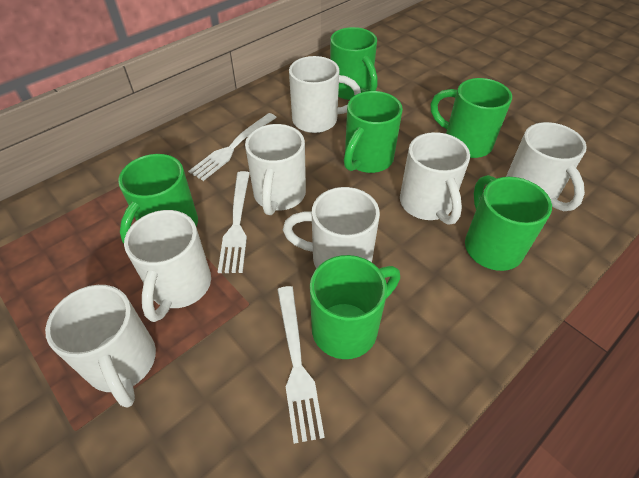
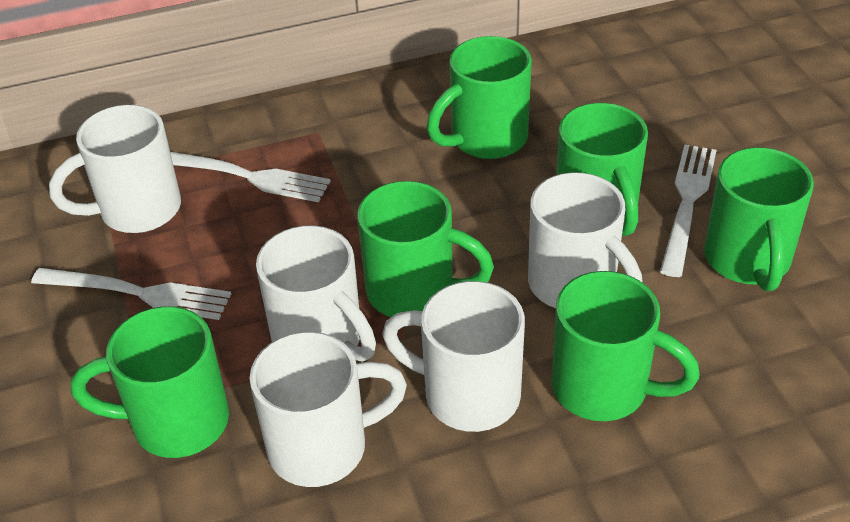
white mug: [45,285,156,408] [124,210,211,322] [245,124,306,215] [283,187,380,269] [289,56,361,133] [400,132,470,225] [506,122,587,211] = 7 -> [49,105,181,233] [249,332,407,487] [256,226,376,361] [382,281,525,432] [528,172,643,308] = 5

